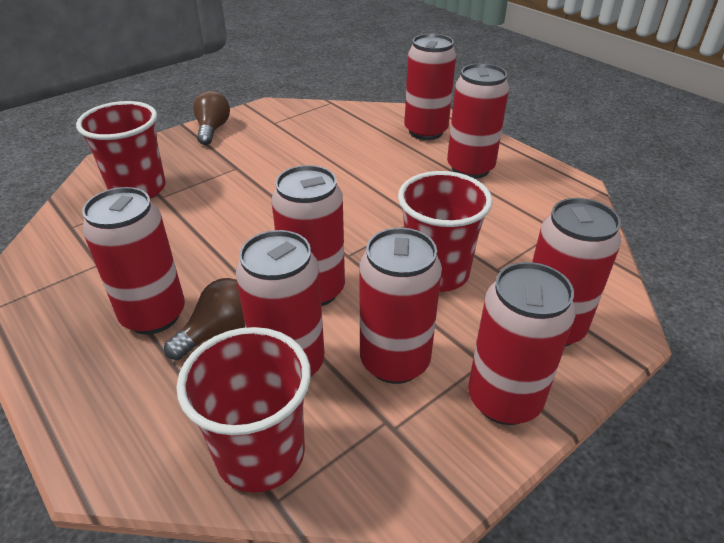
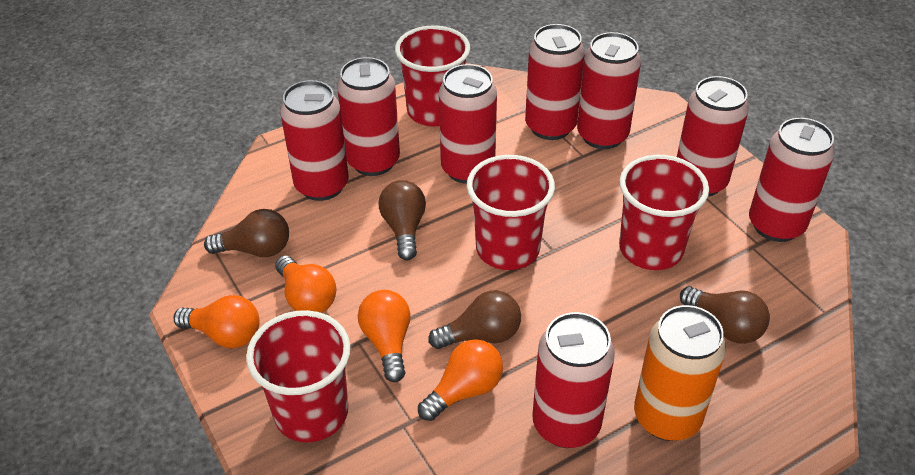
brown light bulb: [164,278,245,360] [193,91,230,145] = 2 -> [204,209,289,257] [379,180,426,260] [428,290,521,349] [680,286,770,344] = 4
orange can: none = 0 -> [634,305,726,441] = 1
orange light bulb: none = 0 -> [173,295,260,348] [275,256,337,313] [358,290,411,382] [418,339,503,421] = 4
red cup: [76,101,166,198] [176,327,311,493] [398,171,493,292] = 3 -> [246,310,350,442] [395,25,470,126] [467,155,555,270] [619,155,709,270] = 4

